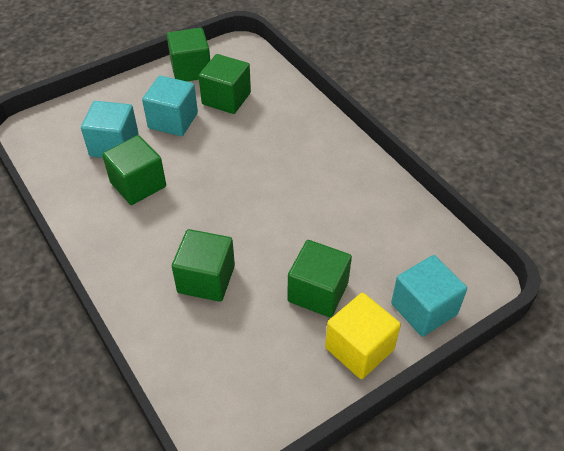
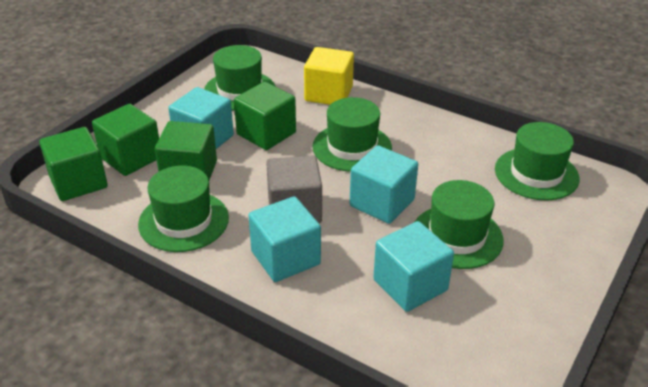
green cube: [102,135,166,205] [167,28,210,81] [172,229,235,302] [199,54,251,114] [287,240,352,317] = 5 -> [39,127,108,201] [92,104,159,176] [155,121,217,180] [234,82,296,150] = 4
green hat: none = 0 -> [138,166,229,252] [204,45,275,111] [313,97,392,172] [415,180,504,269] [495,122,579,200] = 5
grey cube: none = 0 -> [266,155,322,223] = 1
turquoise cube: [81,101,139,158] [142,76,198,136] [391,255,467,337] = 3 -> [168,87,234,149] [249,196,321,282] [350,145,418,224] [373,221,454,312] = 4

